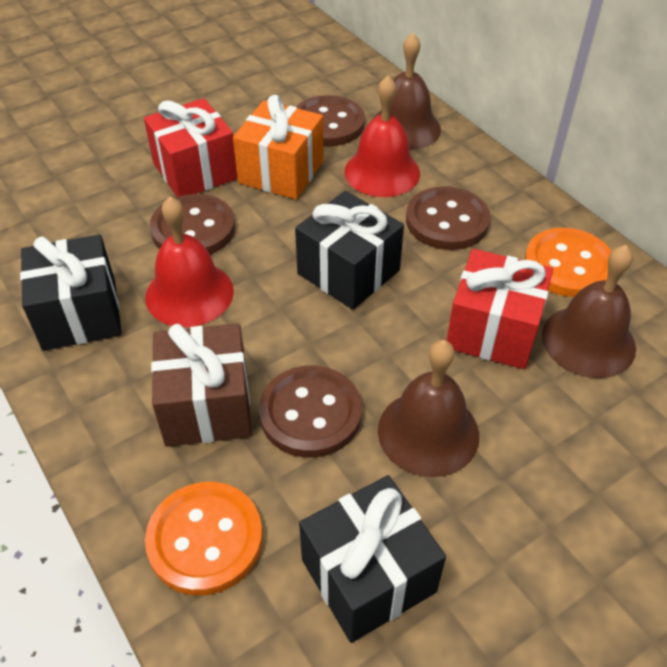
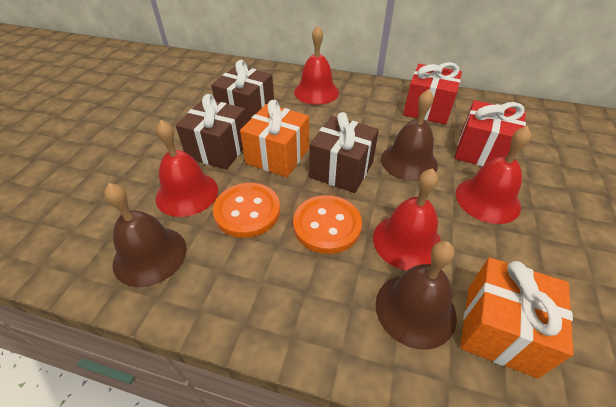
black gift: [20,235,122,351] [295,191,404,310] [299,475,446,643] = 3 -> none = 0
brown button: [150,194,235,255] [259,365,362,458] [296,95,365,146] [406,186,490,250] = 4 -> none = 0
brown gift: [151,324,252,447] = 1 -> [175,94,247,170] [211,60,274,122] [309,112,379,193] = 3
orange gift: [233,95,324,199] = 1 -> [240,100,309,177] [460,257,574,378] = 2
red bell: [145,197,234,327] [344,76,420,197] = 2 -> [156,120,218,217] [294,26,339,105] [373,168,441,271] [456,126,531,224] = 4

